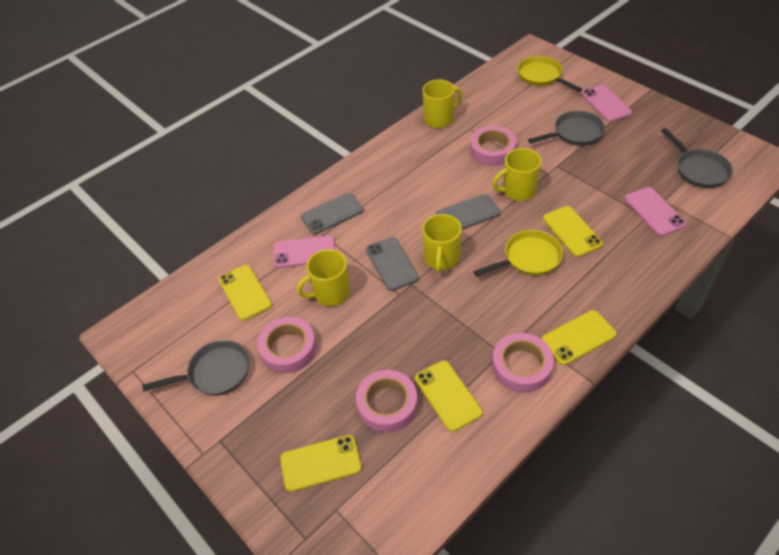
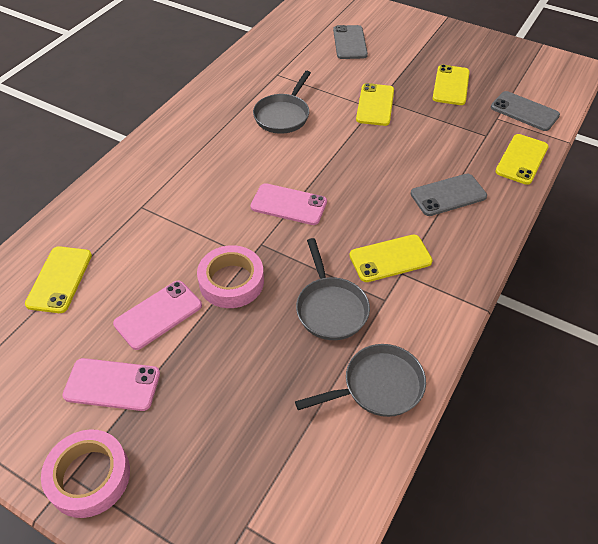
pink tape: [257,317,317,373] [356,370,418,433] [470,126,517,166] [492,333,554,393] = 4 -> [41,429,130,518] [197,245,264,308] = 2
yellow mug: [297,249,350,306] [422,80,462,128] [422,214,462,273] [492,148,542,201] = 4 -> none = 0
yellow pan: [474,230,563,276] [517,56,582,92] = 2 -> none = 0

